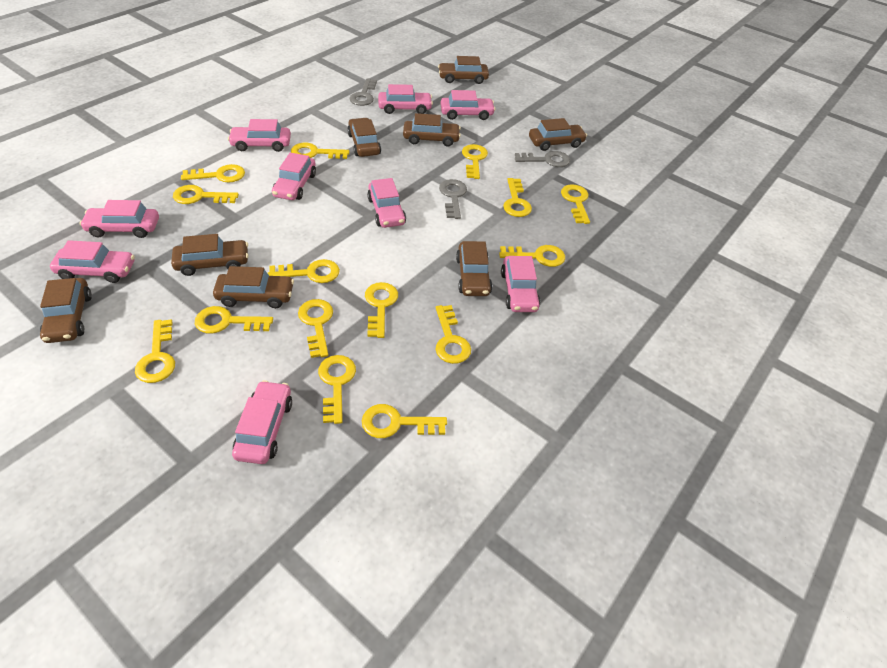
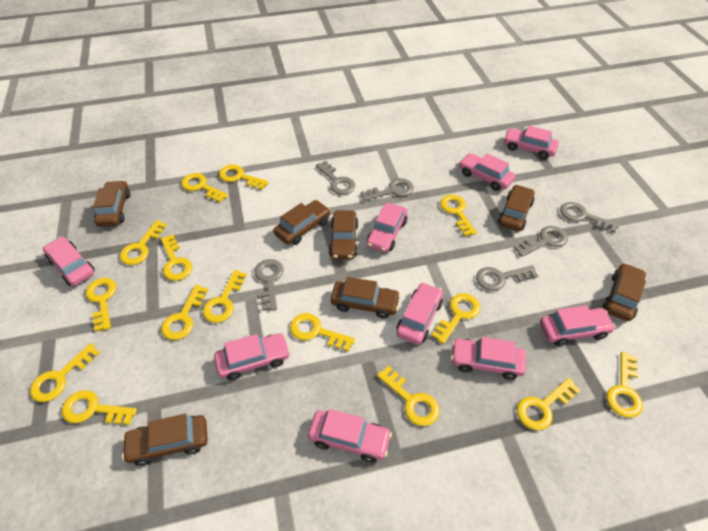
brown car: [40,278,92,343] [171,234,248,276] [213,266,294,308] [347,118,381,157] [403,113,461,147] [438,56,489,84] [456,241,492,296] [529,118,587,151] = 8 -> [93,180,131,227] [122,414,208,466] [273,200,330,245] [329,210,358,260] [331,277,401,319] [498,185,535,231] [603,263,646,321] = 7
grey key: [349,78,377,106] [439,179,467,219] [515,151,570,167] = 3 -> [255,259,284,311] [316,161,355,195] [361,178,414,202] [476,265,538,291] [514,226,568,257] [560,202,619,233] = 6

